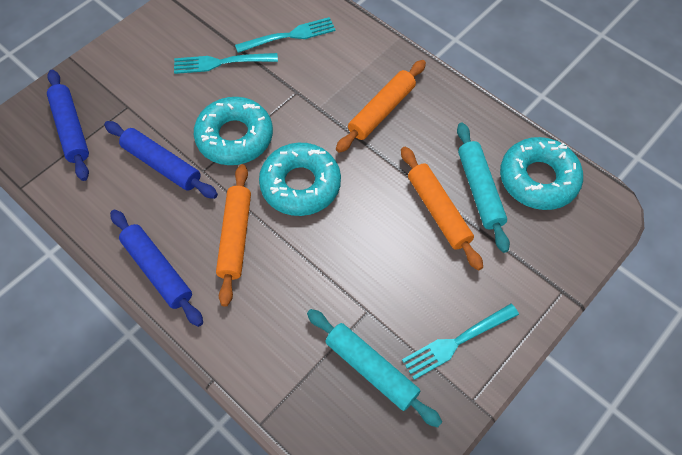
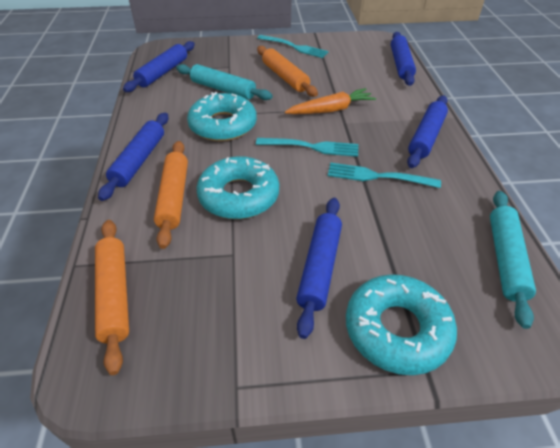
blue rolling pin: [47,70,89,181] [104,121,218,199] [110,209,203,327] = 3 -> [98,112,169,201] [123,41,195,92] [296,198,342,339] [391,32,416,86] [407,96,448,168] = 5
orange carrot: none = 0 -> [285,88,376,114] = 1

